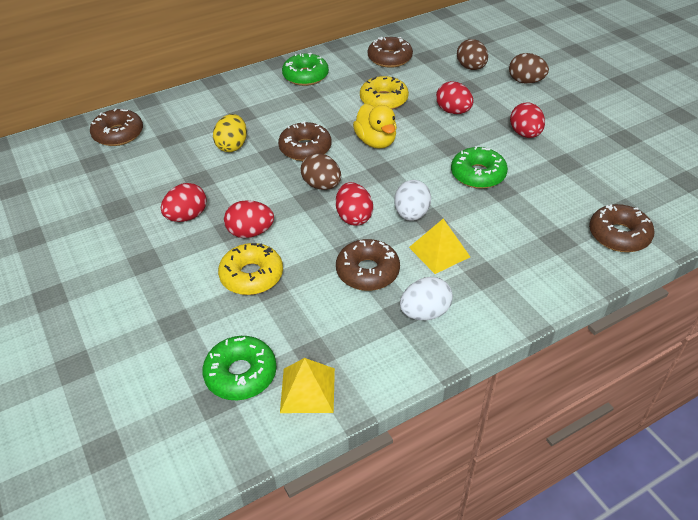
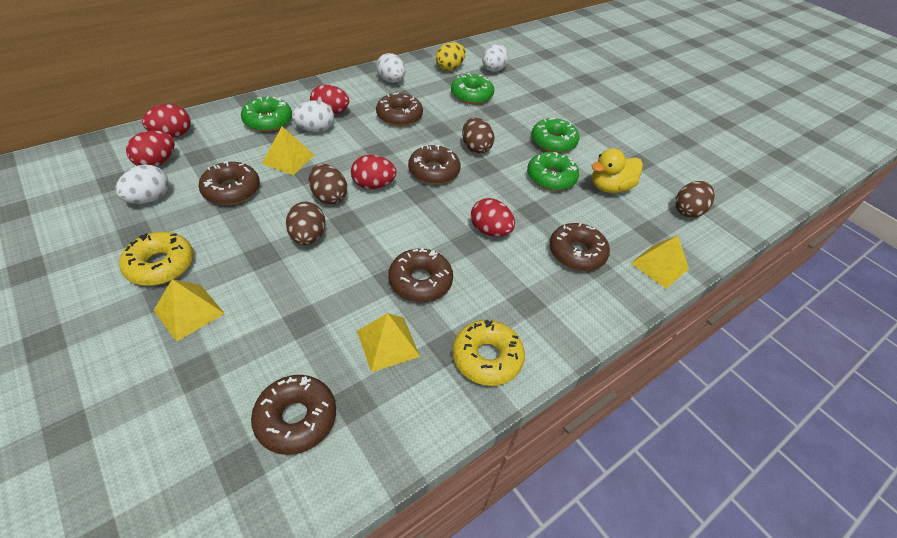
brown donut: [90,108,143,146] [278,121,331,161] [336,239,400,291] [368,37,413,68] [589,204,654,252] = 5 -> [198,161,260,205] [251,375,336,455] [376,92,423,126] [388,248,453,302] [408,145,461,184] [549,223,610,271] = 6
brown egg: [300,153,341,190] [457,39,488,70] [509,53,549,84] = 3 -> [286,202,325,245] [309,164,347,204] [462,118,494,154] [675,181,715,218] = 4
green donut: [202,336,277,400] [282,53,329,86] [451,146,508,189] = 3 -> [241,97,292,132] [451,73,494,104] [527,152,579,191] [532,118,579,153] = 4
white egg: [394,180,431,221] [400,277,453,320] = 2 -> [116,165,169,204] [292,100,334,132] [377,53,405,83] [482,44,509,72] = 4
yellow pyramid: [280,358,335,413] [409,219,470,274] = 2 -> [153,279,225,341] [262,126,314,175] [357,313,420,372] [631,236,689,289] = 4

